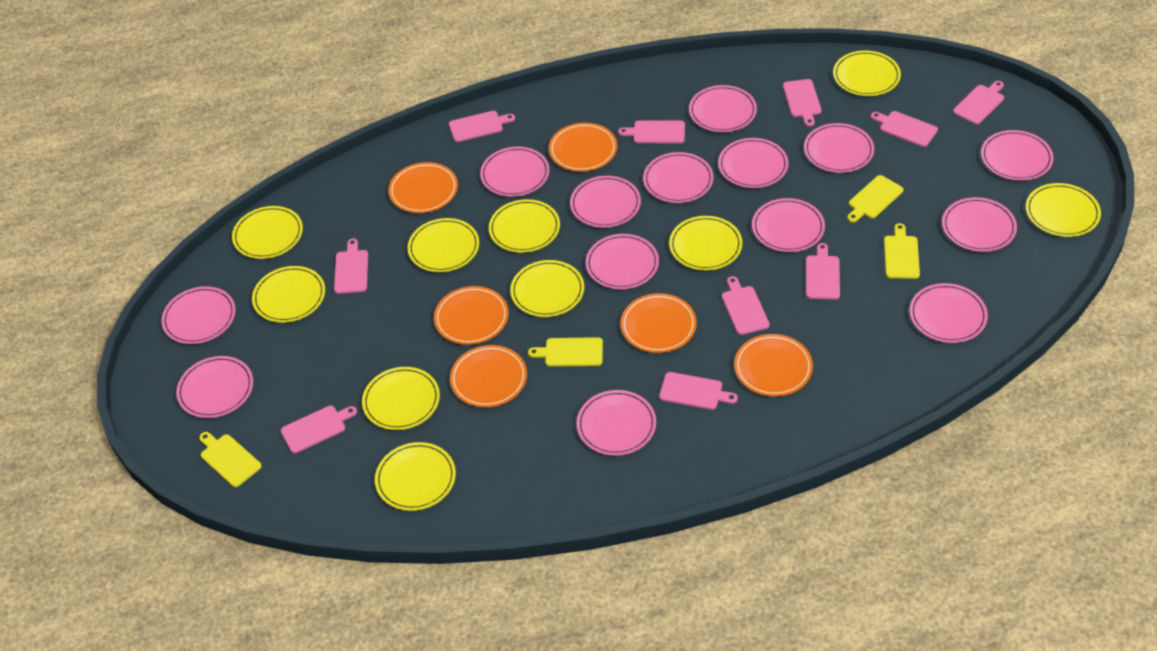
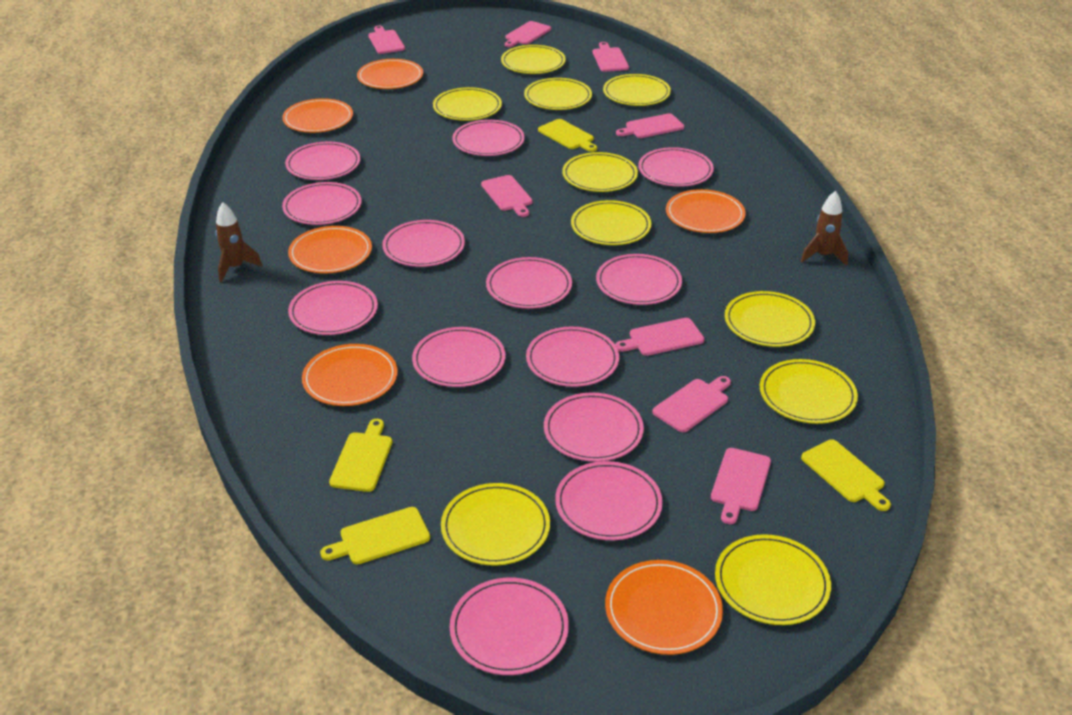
brown rocket: none = 0 -> [215,202,262,282] [801,191,848,266] = 2
pink cutting board: [281,406,357,453] [334,239,368,294] [449,111,515,142] [618,120,685,143] [659,372,738,410] [722,276,770,335] [783,79,821,127] [806,243,840,300] [871,111,938,147] [953,81,1004,124] = 10 -> [368,25,405,54] [481,175,533,217] [505,21,551,47] [593,42,629,72] [615,318,705,356] [616,113,684,138] [652,376,731,432] [711,448,771,524] = 8
pink plate: [161,286,236,344] [176,356,253,418] [480,147,549,197] [570,176,641,228] [577,390,656,456] [586,234,659,290] [643,152,714,203] [689,85,757,132] [718,138,788,188] [752,198,825,252] [804,123,874,173] [909,283,988,343] [942,197,1017,252] [981,130,1053,181] = 14 -> [282,182,362,225] [285,142,360,180] [288,281,378,335] [382,220,465,267] [412,327,506,387] [450,578,569,675] [452,120,525,156] [486,257,572,309] [526,327,619,387] [544,393,644,462] [555,461,663,540] [596,254,682,305] [638,147,714,187] = 13

